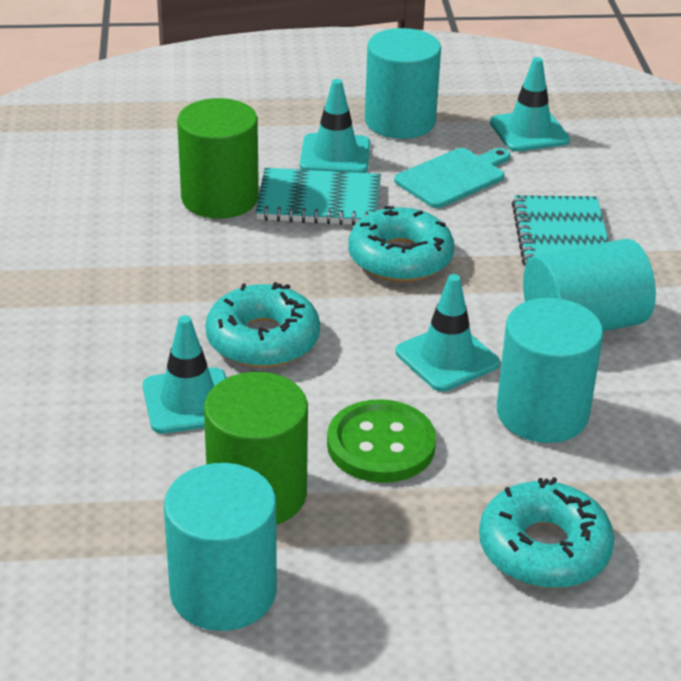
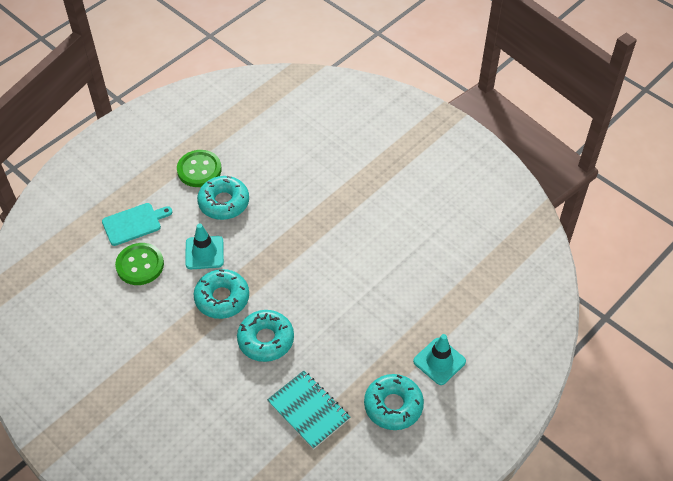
green button: [327,399,436,483] = 1 -> [115,243,164,285] [177,150,221,187] = 2
green cylinder: [177,98,259,219] [204,372,308,525] = 2 -> none = 0
turquoise cylinder: [164,463,277,631] [365,28,441,139] [497,298,603,443] [523,239,656,331] = 4 -> none = 0
turquoise donut: [205,282,320,368] [348,206,454,282] [479,477,615,588] = 3 -> [194,269,249,319] [197,175,249,220] [237,310,294,362] [364,374,424,430] = 4
turquoise notebook: [256,168,381,226] [512,195,609,266] = 2 -> [267,370,350,450] = 1
turquoise traffic cone: [143,315,226,434] [300,79,370,173] [395,274,500,392] [490,57,570,152] = 4 -> [185,223,224,269] [413,334,466,385] = 2

